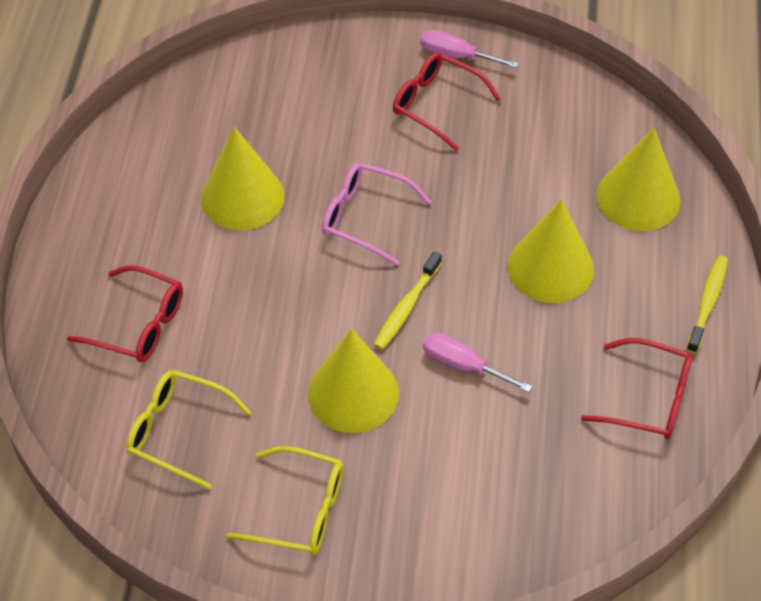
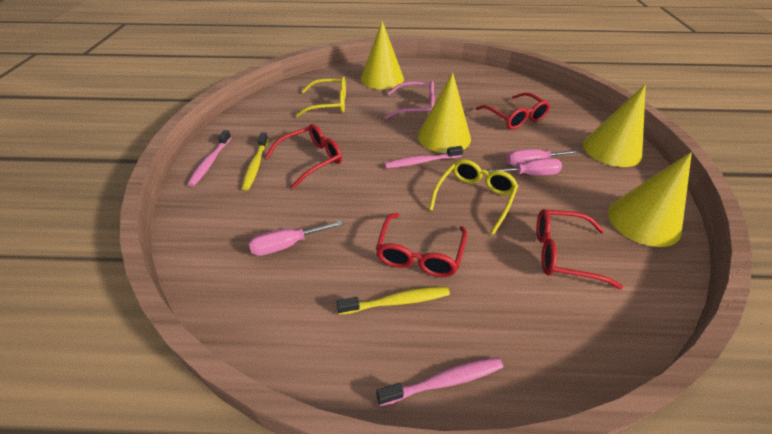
pink screwdriver: [420,29,519,68] [423,333,532,392] = 2 -> [249,220,343,256] [485,158,562,176] [506,149,580,166] = 3
pink toothbrush: none = 0 -> [187,130,232,187] [376,357,503,406] [384,146,463,168] = 3
red glasses: [67,265,183,362] [393,52,501,151] [581,338,693,439] = 3 -> [265,124,342,188] [376,213,467,277] [476,92,550,130] [536,209,623,289] = 4

